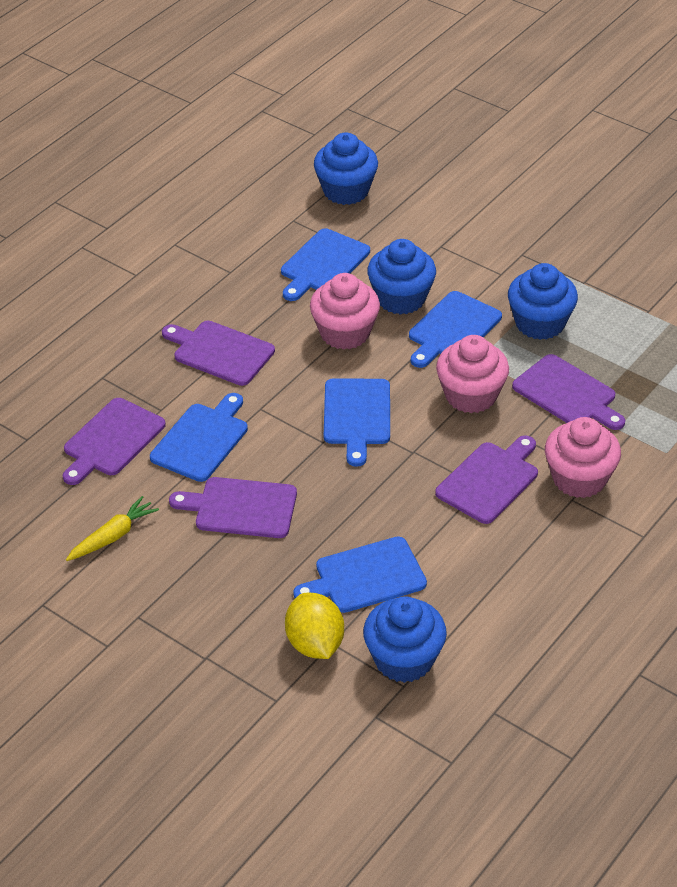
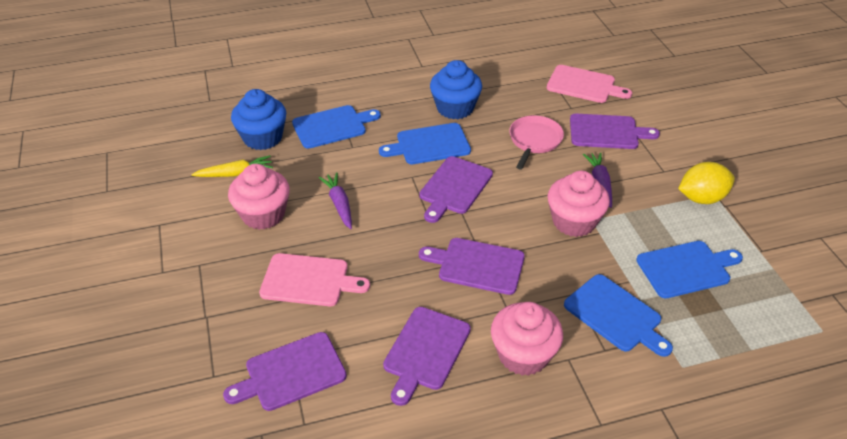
blue cupcake: [314,132,378,205] [363,597,447,683] [367,239,436,315] [508,263,578,340] = 4 -> [231,89,286,150] [430,60,482,119] = 2
blue cutting board: [150,393,248,482] [281,228,370,301] [293,537,427,613] [324,378,390,467] [409,291,502,368] = 5 -> [292,105,381,149] [379,123,471,164] [564,274,673,357] [636,241,743,298] = 4
pink cutting board: none = 0 -> [259,253,370,306] [547,65,632,103] = 2
pink pan: none = 0 -> [509,115,564,170] = 1
purple carrot: none = 0 -> [319,172,352,229] [583,152,612,208] = 2

